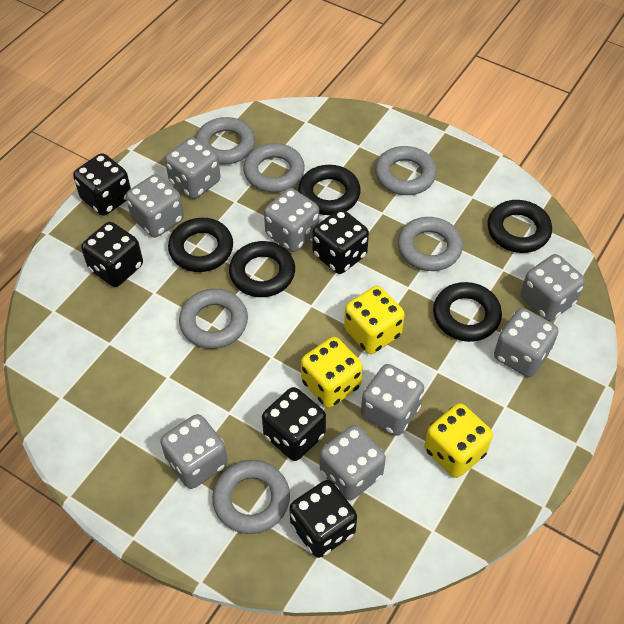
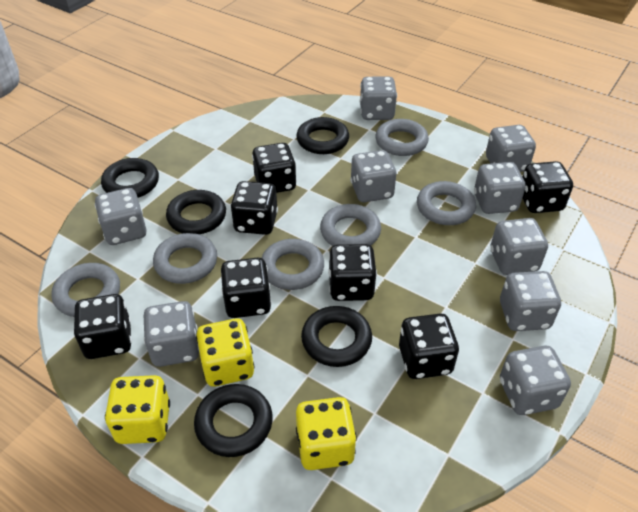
black dice: [73,153,131,216] [81,222,143,287] [262,387,326,461] [289,480,357,558] [312,209,369,274] = 5 -> [73,294,132,359] [221,258,272,318] [230,181,278,235] [252,143,297,193] [328,244,377,301] [399,314,459,379] [523,161,573,213] = 7
grey dice: [126,174,184,237] [160,414,228,489] [165,137,221,199] [264,188,319,252] [320,425,386,500] [361,364,424,436] [494,308,558,377] [520,254,585,321] = 8 -> [95,188,147,245] [144,301,199,367] [350,150,397,202] [360,77,397,120] [474,162,526,214] [486,125,536,172] [490,218,548,275] [500,271,561,331] [500,346,571,415] = 9

